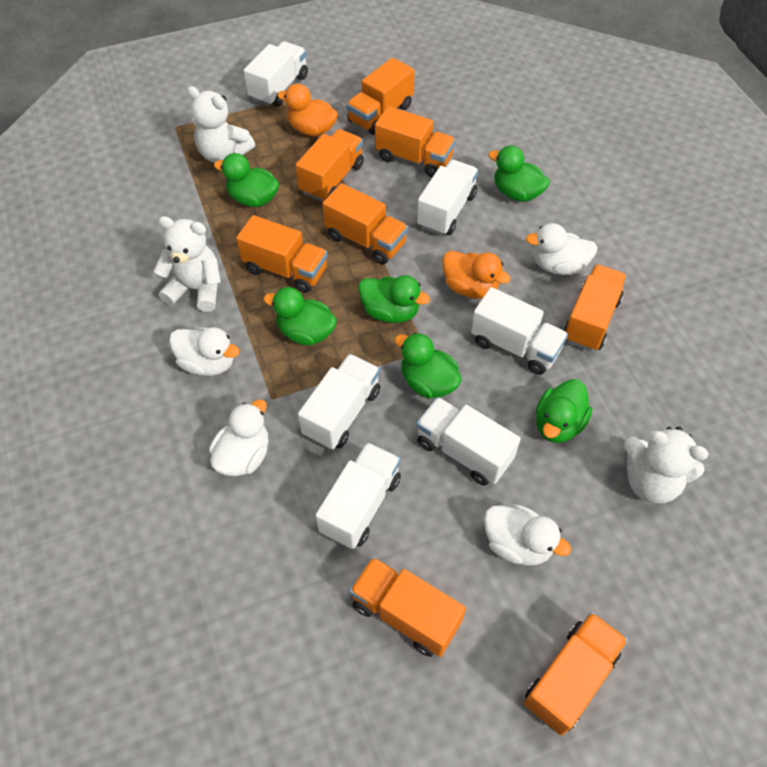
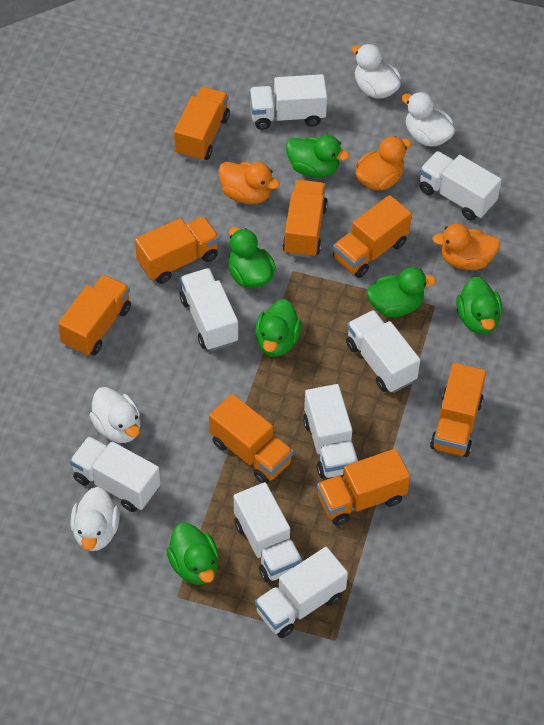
orange duck: [277,84,338,136] [442,251,510,299] = 2 -> [218,162,280,204] [355,136,412,190] [432,223,500,270] = 3
white teddy bear: [154,216,221,312] [187,86,255,163] [624,426,709,504] = 3 -> none = 0
white truck: [244,41,308,107] [298,354,380,450] [316,442,401,549] [416,397,521,486] [417,160,479,236] [471,287,568,375] = 6 -> [70,436,160,512] [180,268,238,351] [234,482,302,582] [249,74,327,130] [255,547,348,638] [303,384,358,479] [346,310,420,393] [419,151,502,221] = 8

